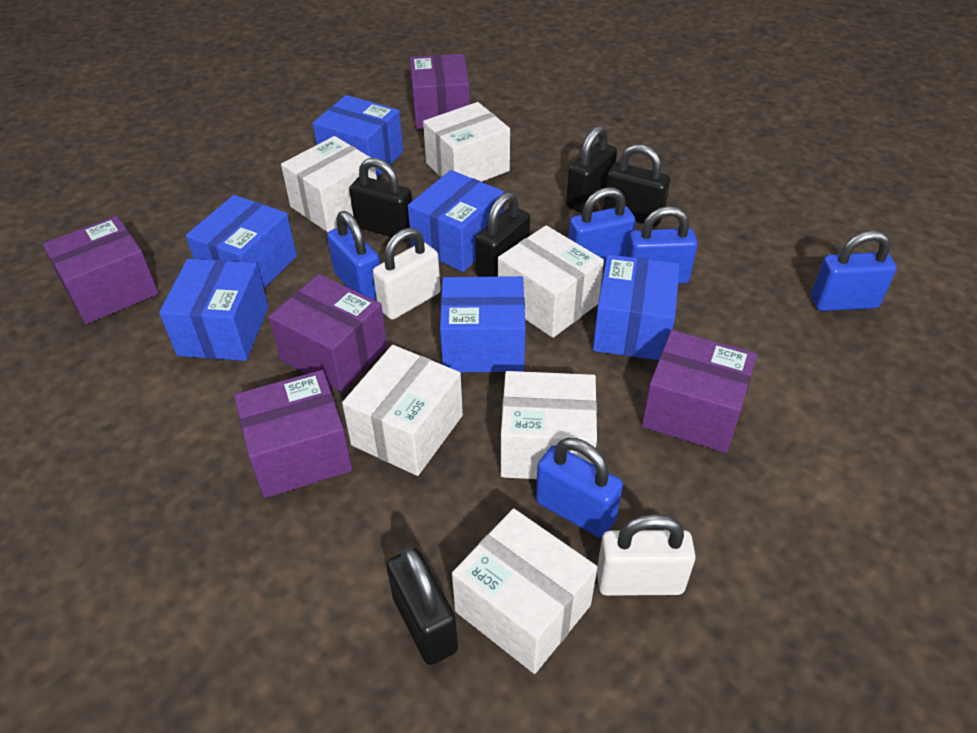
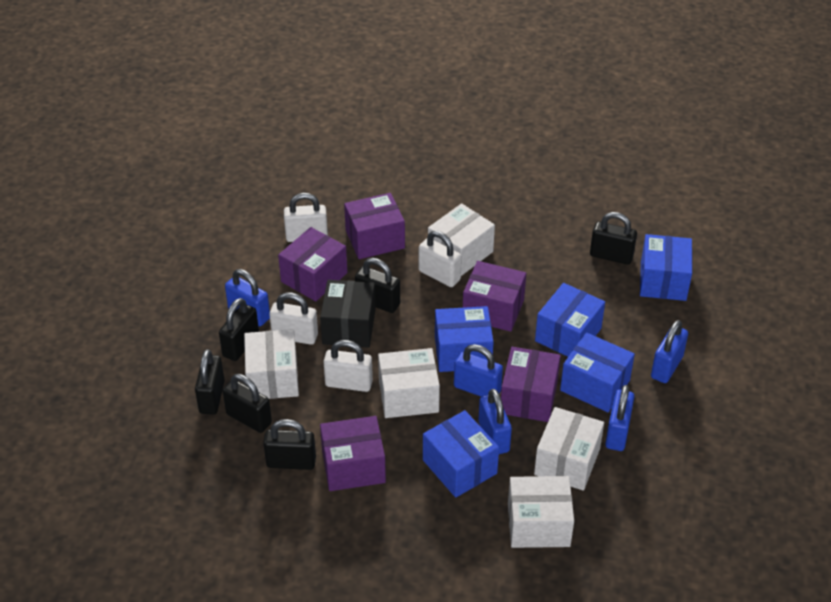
black box: none = 0 -> [320,280,376,348] = 1
black padlock: [349,158,412,240] [386,548,458,665] [475,192,530,277] [566,126,617,213] [604,144,670,226] = 5 -> [195,349,225,415] [219,298,259,361] [223,374,272,433] [263,419,316,470] [355,258,400,313] [590,212,637,265] = 6
blue box: [159,259,268,361] [186,195,297,288] [313,95,403,177] [408,170,504,272] [440,276,526,372] [593,254,680,360] = 6 -> [423,410,499,498] [435,306,494,372] [535,283,605,357] [560,332,635,412] [640,234,692,301] = 5
white box: [281,136,377,232] [342,345,463,476] [423,102,510,182] [452,509,597,674] [498,225,604,338] [501,371,597,479] = 6 -> [244,329,299,399] [378,348,440,418] [428,203,495,276] [508,476,574,548] [534,407,604,491] = 5
white padlock: [373,228,441,320] [597,514,696,596] = 2 -> [269,292,318,345] [284,193,328,242] [323,340,373,392] [419,231,462,287] = 4

